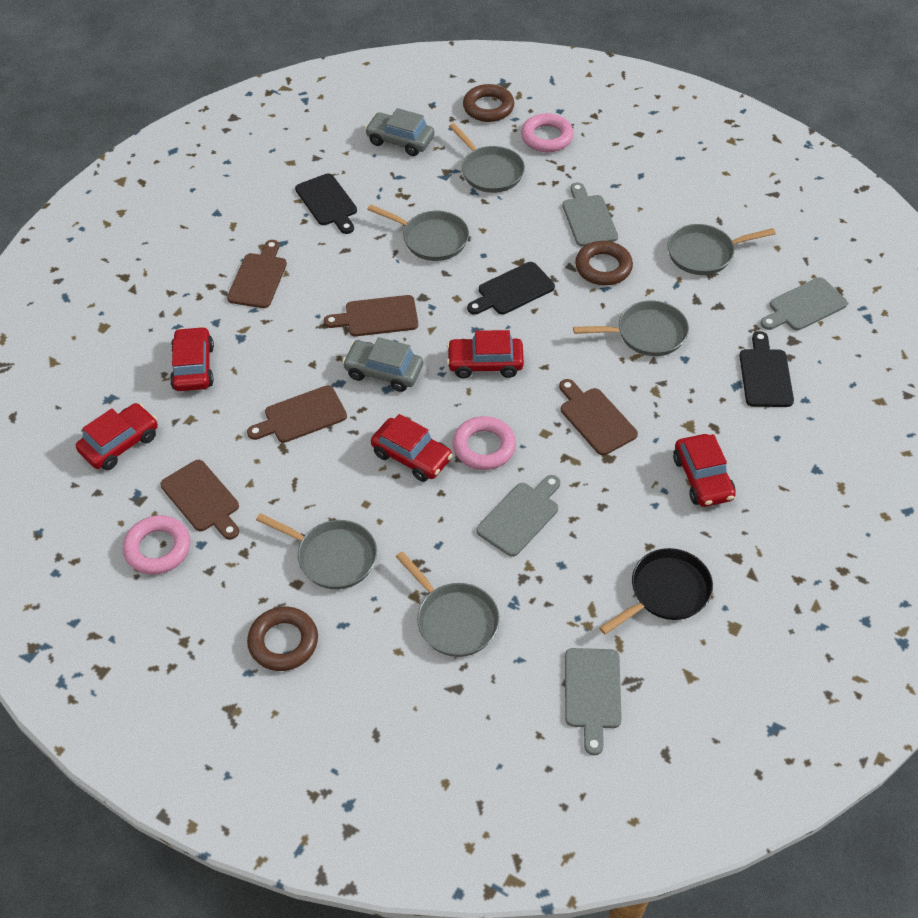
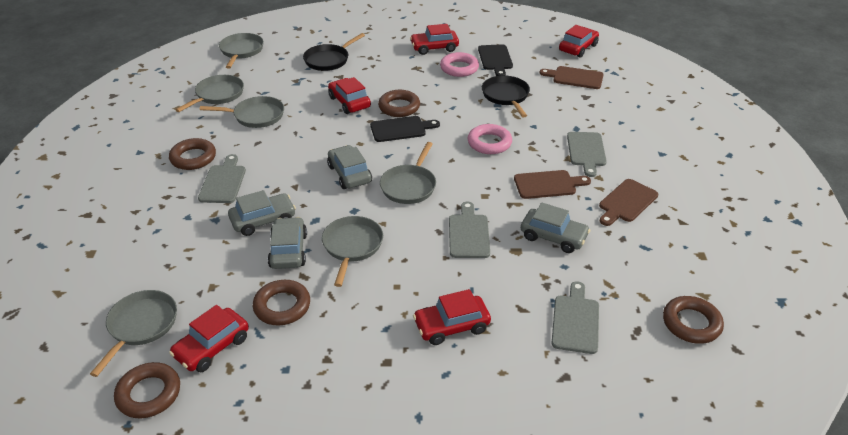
black cutting board: [295,173,357,234] [467,262,555,315] [739,331,794,407] = 3 -> [370,116,440,142] [478,44,513,76] = 2
black pan: [599,548,713,635] = 1 -> [303,33,365,71] [482,75,530,117] = 2
brown cutting board: [160,460,239,540] [227,240,287,308] [247,385,347,443] [324,295,418,336] [559,379,638,455] = 5 -> [514,170,591,199] [540,66,604,89] [599,179,658,226] = 3
brown ring: [247,607,318,671] [463,84,514,122] [575,241,633,285] = 3 -> [114,362,180,418] [169,138,216,170] [253,280,310,326] [378,90,420,117] [663,296,724,344] = 5
grey car: [342,337,423,392] [365,108,434,156] = 2 -> [228,190,296,236] [268,217,307,269] [327,145,372,189] [521,203,590,253] = 4
pink ring: [123,515,190,575] [452,416,516,470] [521,113,574,152] = 3 -> [440,52,479,77] [468,124,512,154] = 2

